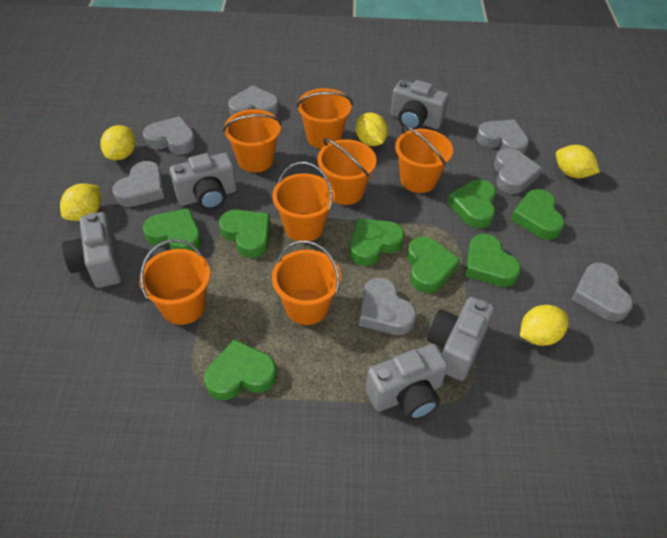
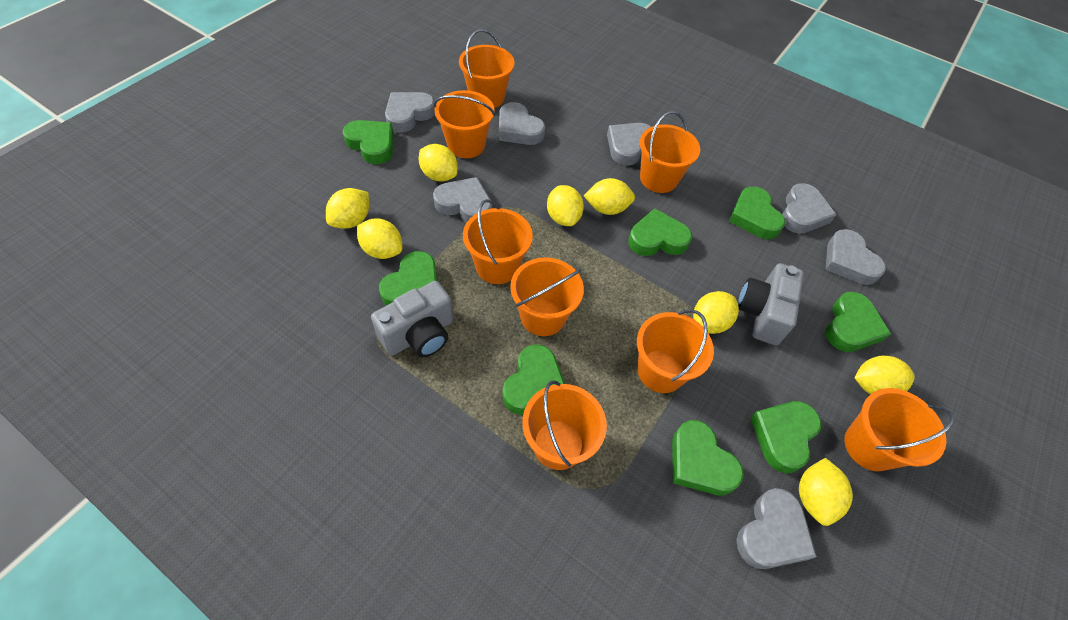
grey camera: [62,212,122,288] [170,153,237,210] [365,344,448,420] [391,80,449,130] [427,297,495,381] = 5 -> [371,281,453,357] [738,263,804,345] = 2
orange bucket: [139,239,210,325] [223,109,282,172] [272,162,335,241] [272,241,341,325] [296,88,353,149] [317,138,377,205] [395,126,453,193] = 7 -> [434,90,495,158] [459,29,515,108] [463,199,533,284] [510,257,584,336] [522,380,607,470] [637,309,714,393] [640,111,700,193] [844,388,955,471] = 8
yellow lemon: [60,183,101,221] [100,125,136,160] [356,112,388,146] [520,305,569,346] [556,145,600,178] = 5 -> [326,188,369,229] [357,219,402,259] [419,144,458,182] [547,185,584,226] [584,178,635,215] [693,291,739,334] [799,458,853,526] [855,356,915,394] = 8

